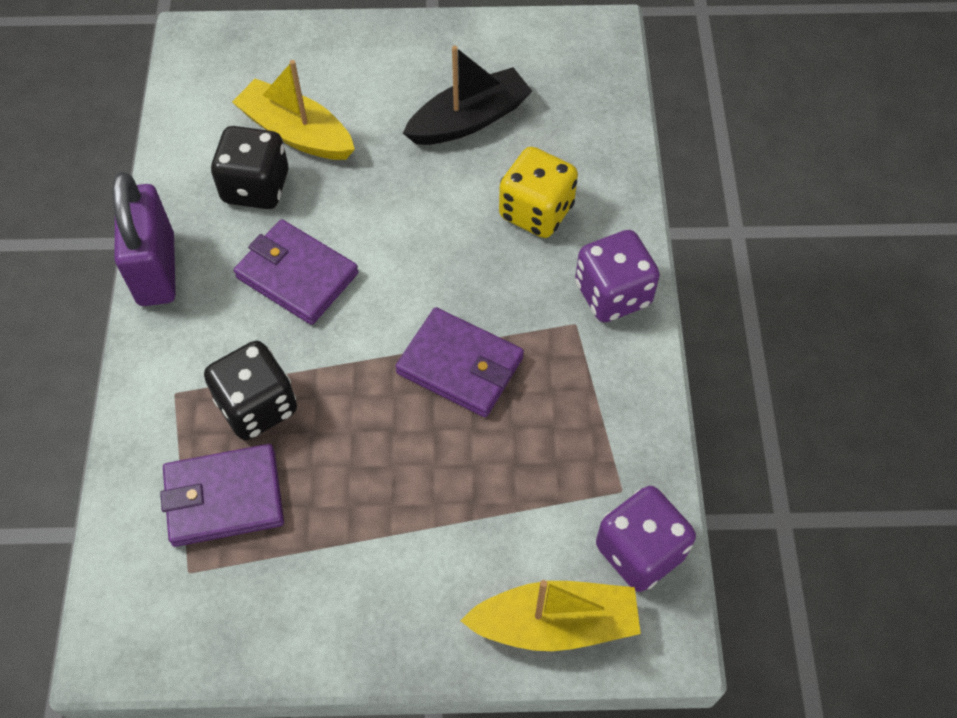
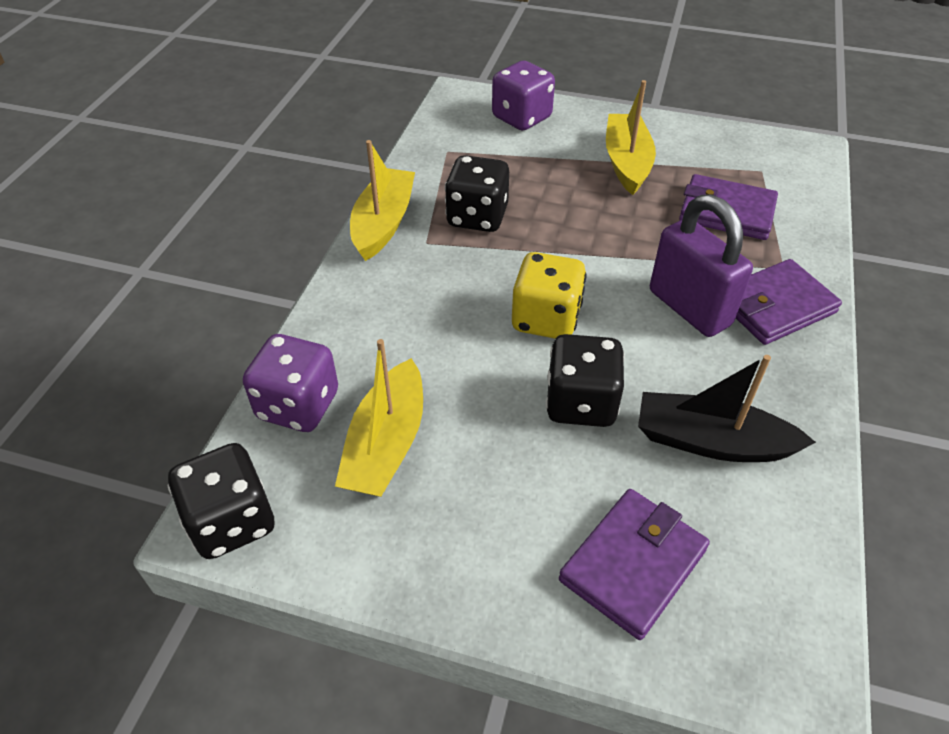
black dice: [204,341,297,440] [211,126,288,209] = 2 -> [168,443,275,559] [444,155,509,232] [546,334,625,427] = 3
yellow boat: [232,60,355,160] [460,580,641,651] = 2 -> [335,339,423,497] [350,140,415,261] [606,80,656,195] = 3

